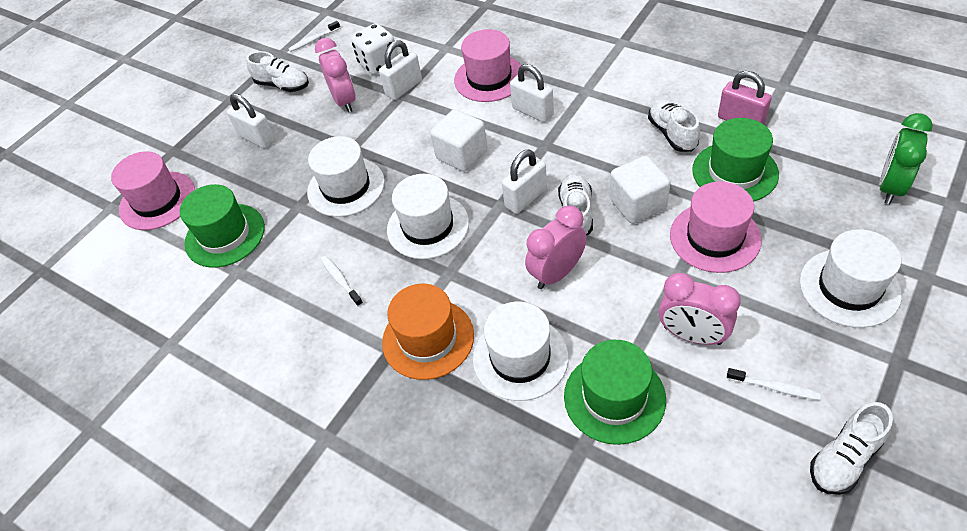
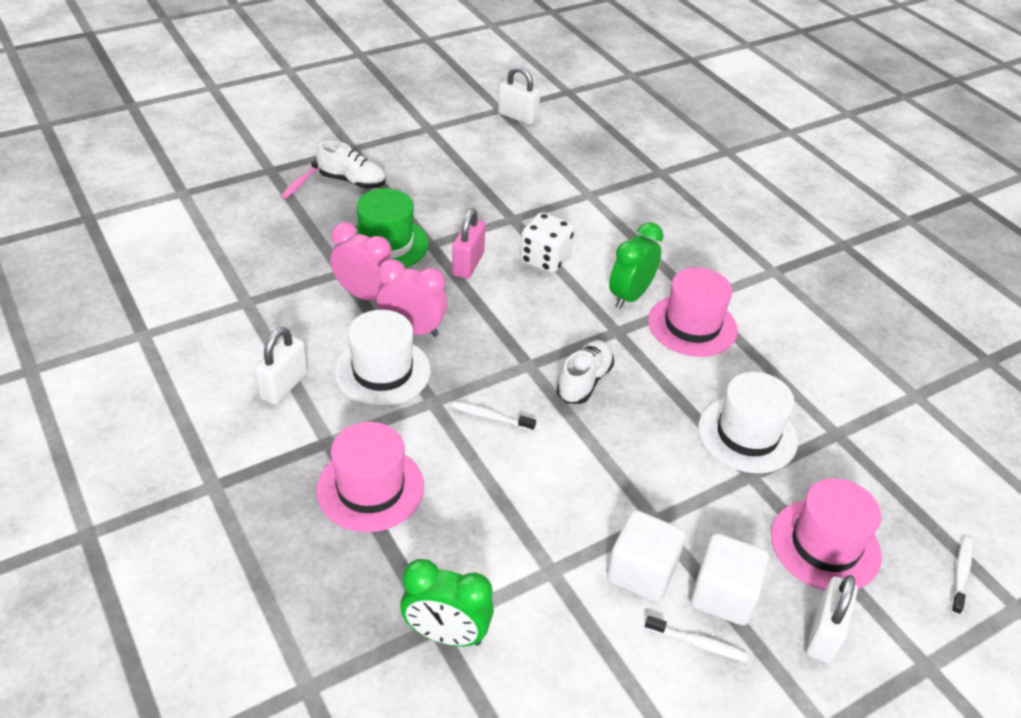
green clock: [879,113,933,204] = 1 -> [400,559,494,646] [609,222,663,309] = 2
green hat: [180,184,265,268] [564,340,666,445] [692,118,779,202] = 3 -> [355,188,429,268] = 1
orange hat: [382,284,474,380] = 1 -> none = 0
pink clock: [315,38,356,113] [525,206,587,289] [659,273,741,345] = 3 -> [330,222,392,300] [376,259,447,337] = 2
pink toothbrush: none = 0 -> [281,158,319,199] = 1
white hat: [307,136,385,217] [387,174,469,259] [473,301,569,401] [800,229,902,328] = 4 -> [334,310,431,406] [698,372,798,473] = 2
white padlock: [227,93,275,148] [379,40,422,100] [502,149,547,214] [510,64,554,123] = 4 -> [254,327,307,405] [498,66,540,125] [806,575,858,664] = 3
white shoe: [246,51,309,92] [558,174,593,236] [648,98,700,152] [810,402,893,495] = 4 -> [316,140,386,189] [556,340,614,404] = 2

